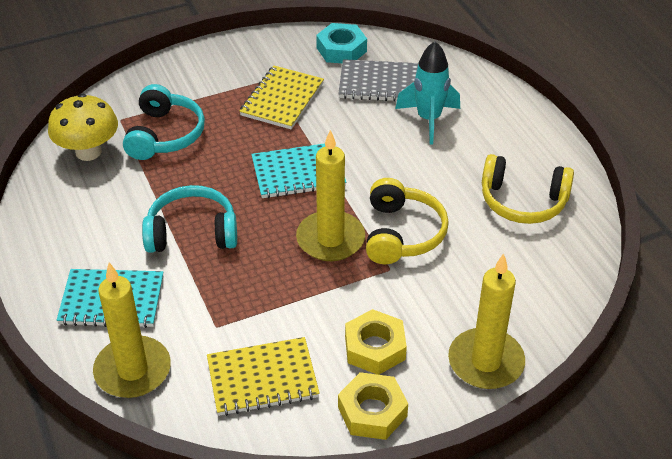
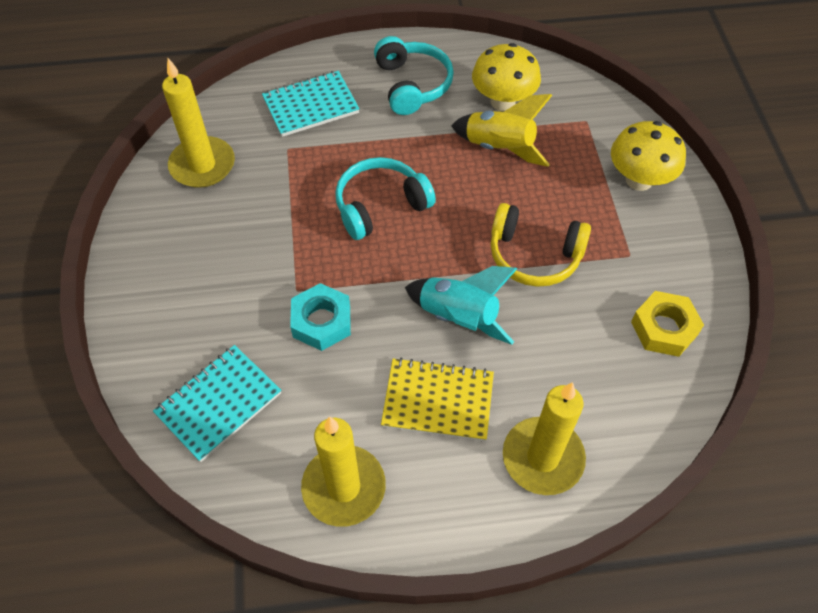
grey notebook: [338,59,418,101] = 1 -> none = 0
yellow headphones: [366,178,449,264] [482,154,574,224] = 2 -> [490,203,591,287] = 1
yellow mushroom: [48,94,118,161] = 1 -> [472,43,541,111] [611,121,686,191] = 2
yellow notebook: [207,337,320,416] [239,66,324,129] = 2 -> [381,357,494,441] = 1
yellow nut: [338,372,408,440] [345,309,407,375] = 2 -> [631,291,704,357] = 1
yellow rocket: none = 0 -> [451,94,552,167] = 1

